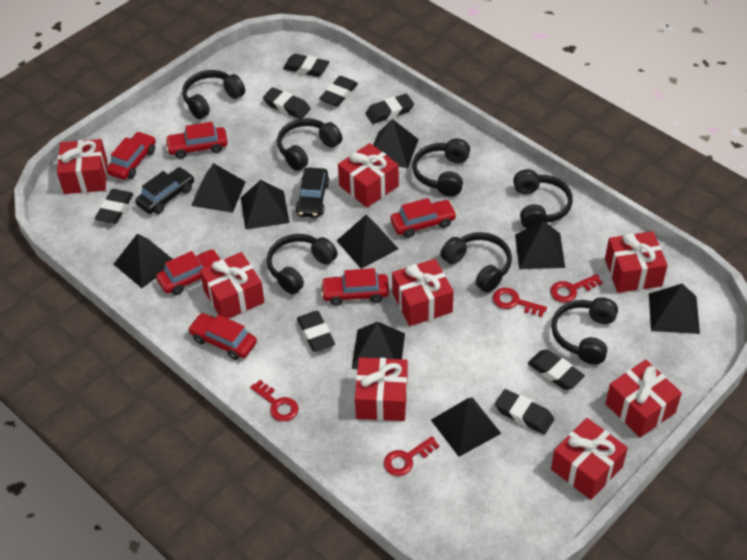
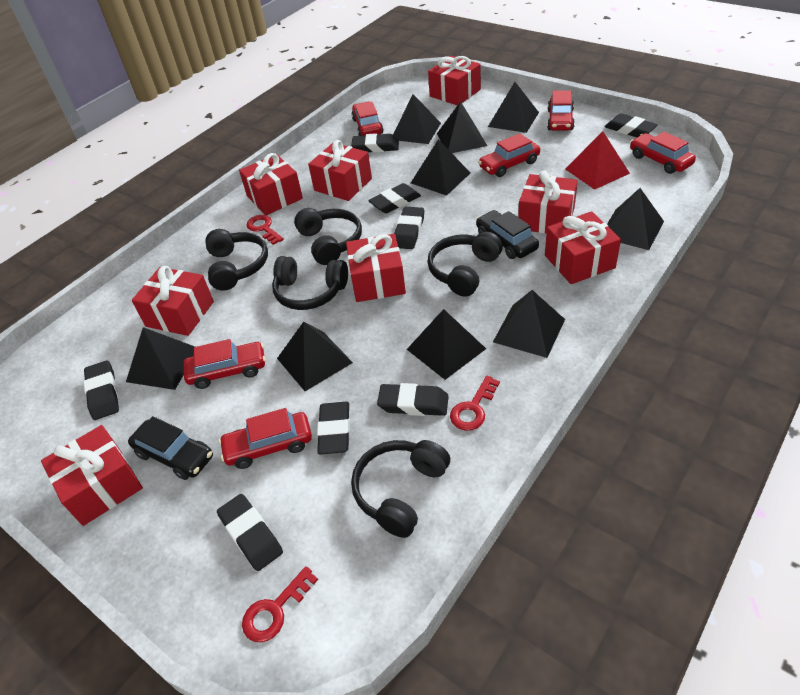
black headphones: [182,70,245,119] [267,234,338,294] [277,118,342,171] [412,138,470,196] [440,232,512,293] [513,169,573,229] [551,297,618,365] = 7 -> [205,229,268,291] [272,256,348,310] [294,208,362,265] [351,440,450,538] [427,231,503,297] = 5
red key: [250,380,298,421] [384,436,439,476] [493,288,547,317] [550,274,603,303] = 4 -> [242,566,318,643] [246,215,284,245] [450,376,500,431] = 3
red pyramid: none = 0 -> [565,131,630,190] = 1

